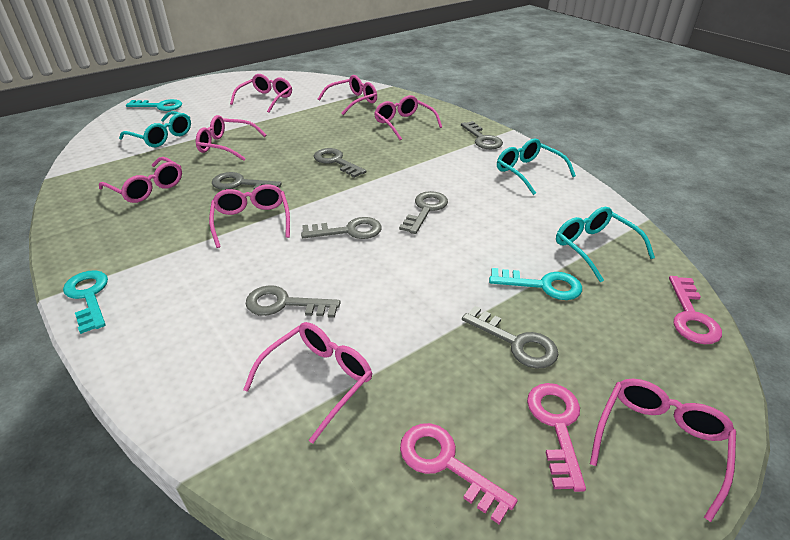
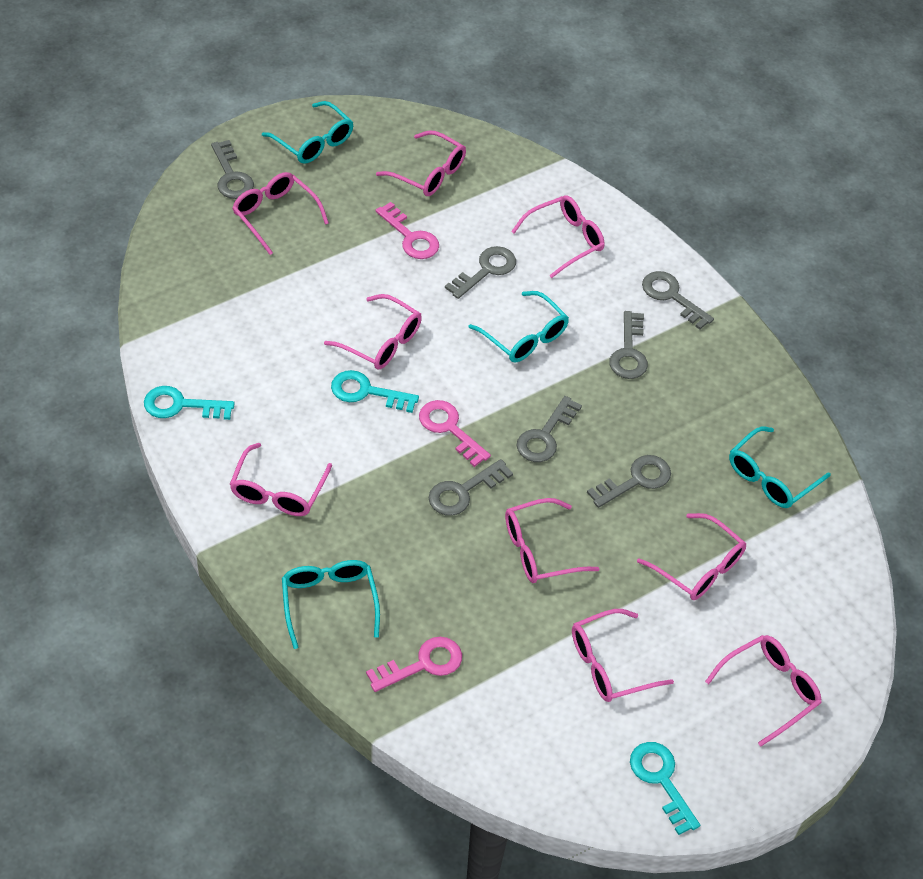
pink glasses: [99,157,182,203] [196,115,266,161] [209,184,290,248] [230,74,292,113] [243,322,372,444] [318,75,377,115] [374,95,442,140] [590,379,736,522] = 8 -> [230,443,332,516] [232,172,329,255] [324,294,422,370] [376,130,466,196] [505,498,599,583] [511,196,604,278] [572,609,674,702] [637,513,746,600] [705,635,822,746] = 9
turquoise glasses: [119,111,191,147] [497,138,576,195] [556,207,655,282] = 3 -> [262,101,354,164] [282,560,380,649] [469,291,569,363] [729,426,831,508] = 4

